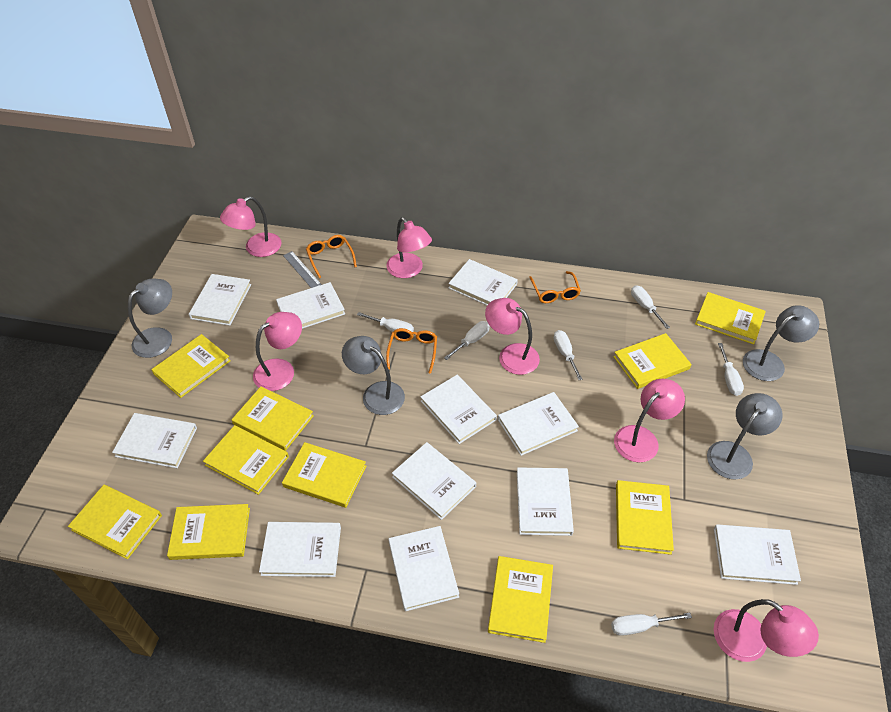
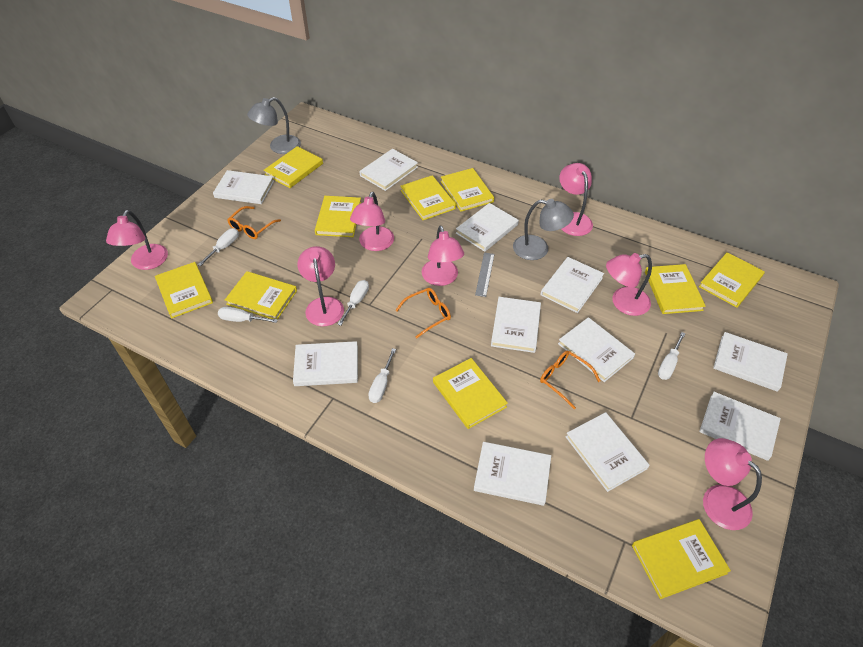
grey lamp: [128,279,172,358] [342,336,405,415] [707,393,782,480] [743,305,819,381] = 4 -> [247,97,301,154] [513,199,574,260] = 2
pink lamp: [220,196,281,257] [253,312,302,391] [386,217,432,278] [485,298,540,375] [614,379,685,462] [714,599,819,662] = 6 -> [106,210,168,270] [297,246,344,326] [350,192,394,251] [422,226,464,286] [559,163,593,236] [606,253,652,316] [703,438,762,530] = 7
white screwdriver: [357,312,414,332] [444,321,490,360] [554,330,583,380] [611,613,692,636] [631,285,670,329] [718,343,744,396] = 6 -> [198,228,239,266] [218,307,278,323] [337,280,369,326] [368,348,396,403] [658,332,686,380] = 5

